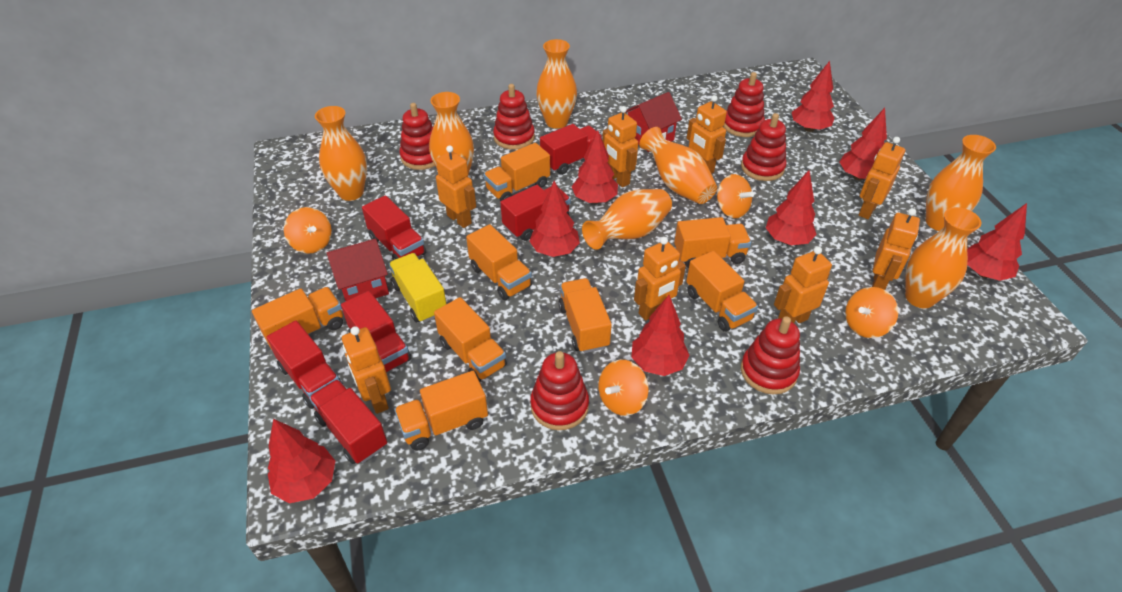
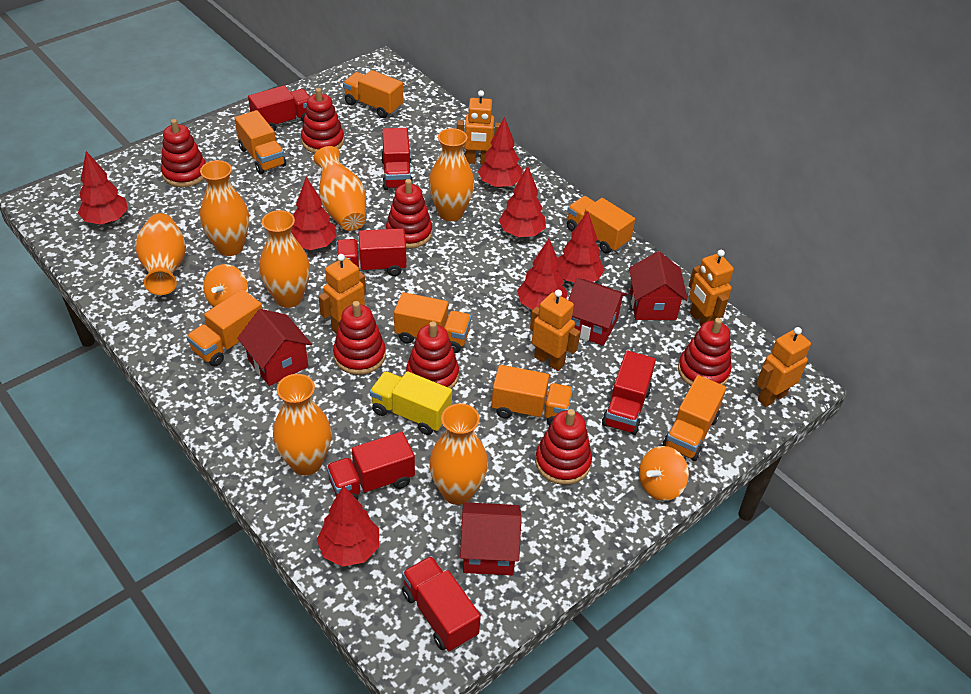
orange robot: [342,326,391,414] [436,145,476,228] [602,106,638,187] [634,237,686,321] [687,95,727,174] [774,246,832,323] [859,137,905,219] [872,208,920,290] = 8 -> [318,254,366,334] [457,90,501,164] [530,290,580,371] [689,250,734,326] [756,327,811,407] = 5
orange spinning top: [284,207,332,254] [598,360,649,416] [717,174,754,218] [845,287,898,338] = 4 -> [203,264,248,307] [639,446,689,501] = 2
orange truck: [252,287,343,350] [394,371,488,450] [434,297,507,382] [466,224,532,300] [484,143,550,202] [558,278,612,353] [674,217,751,268] [686,251,758,332] = 8 -> [186,289,262,366] [235,110,286,174] [343,70,403,118] [394,292,471,353] [491,365,573,426] [567,196,635,254] [663,375,726,461] = 7
red house: [327,239,389,301] [625,92,682,152] = 2 -> [237,309,312,386] [460,502,521,575] [568,278,627,346] [629,251,688,320] = 4
red stacking toy: [400,103,435,170] [493,84,535,150] [530,351,589,430] [723,72,765,137] [741,113,786,181] [741,316,800,394] = 6 -> [161,119,206,187] [301,88,344,153] [333,301,386,375] [386,179,432,249] [406,321,459,389] [535,409,592,485] [678,318,731,386] = 7
red tree: [268,419,335,503] [529,181,580,257] [571,130,618,204] [631,295,689,376] [766,170,817,245] [792,61,835,132] [840,108,887,180] [967,203,1027,281] = 8 -> [78,151,128,224] [291,177,337,250] [317,485,379,567] [478,117,523,188] [499,166,546,237] [517,239,568,310] [558,211,605,283] = 7

